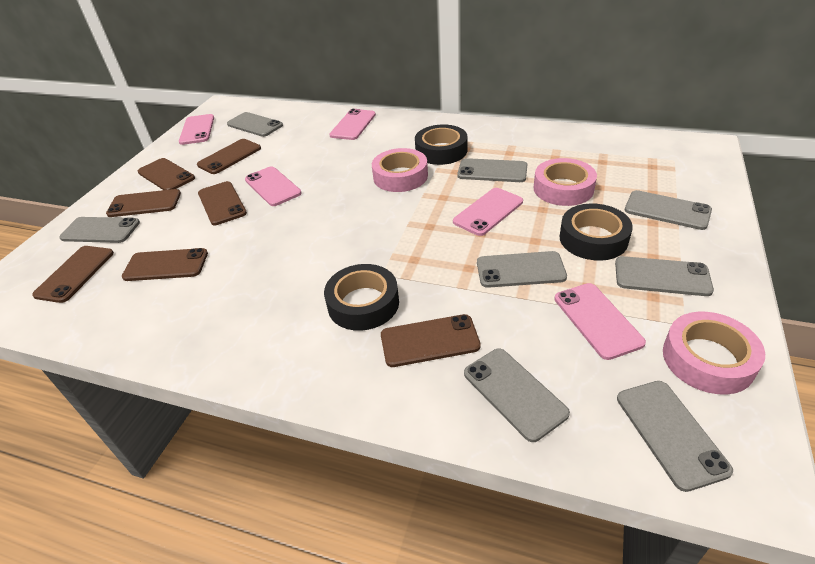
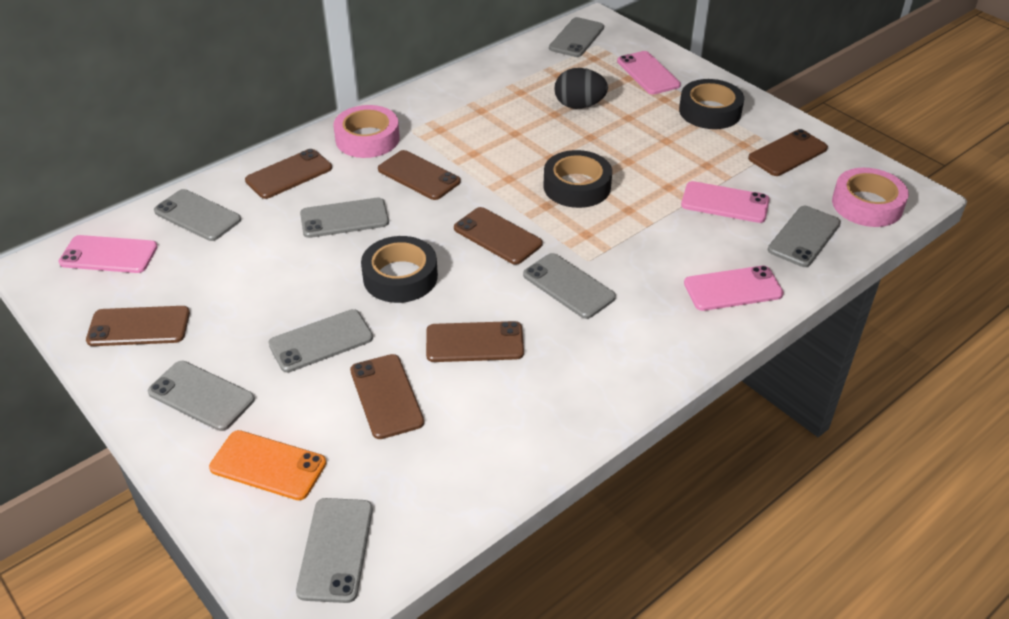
black egg: none = 0 -> [554,68,608,109] = 1
orange phone: none = 0 -> [209,430,326,500] = 1
pink phone: [179,114,214,145] [245,166,302,206] [329,109,376,140] [453,188,523,236] [554,283,646,360] = 5 -> [59,235,158,273] [617,51,681,95] [681,181,770,223] [684,266,784,311] = 4
pink tape: [372,148,428,192] [534,158,597,206] [663,312,765,395] = 3 -> [333,105,400,158] [832,168,909,227] = 2

